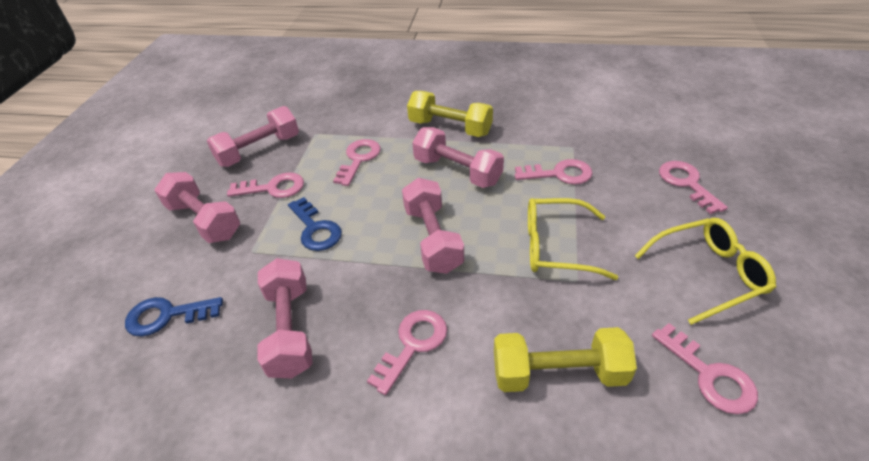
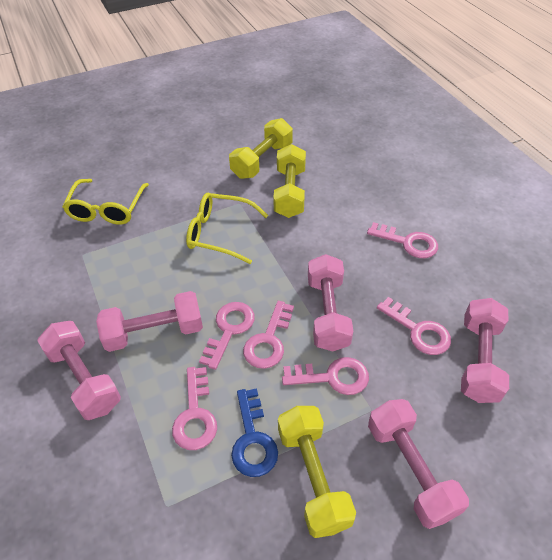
blue key: [125,297,223,337] [288,197,342,251] = 2 -> [231,388,278,477] = 1
yellow dumbbell: [407,91,493,137] [494,327,637,392] = 2 -> [229,118,293,179] [273,144,306,218] [278,406,356,538] = 3

